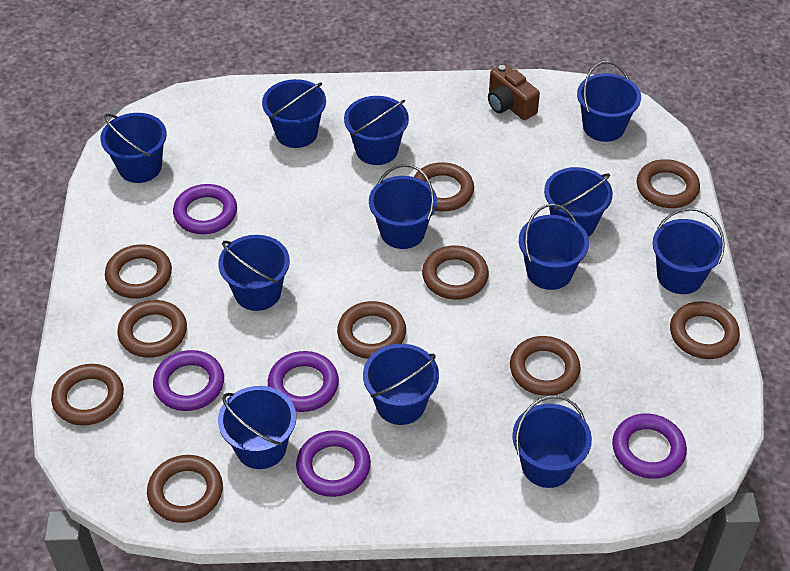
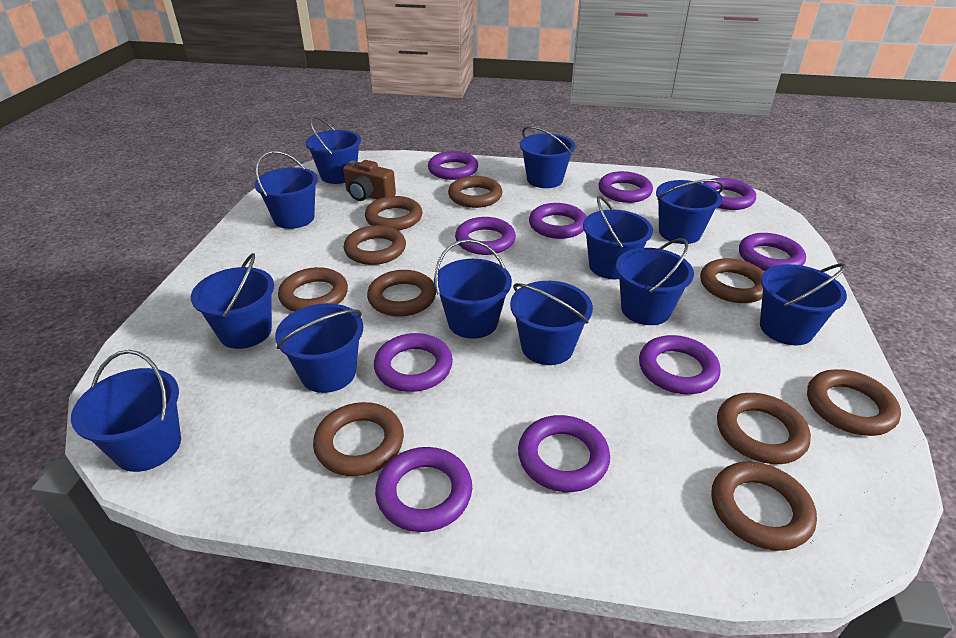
purple ring: [153,350,224,411] [173,184,237,234] [268,351,339,412] [296,430,371,497] [612,414,687,479] = 5 -> [374,333,453,392] [375,447,472,532] [428,151,478,180] [455,217,516,255] [518,415,610,492] [529,203,587,239] [598,171,653,203] [639,335,721,394] [703,178,756,210] [739,233,806,271] = 10

